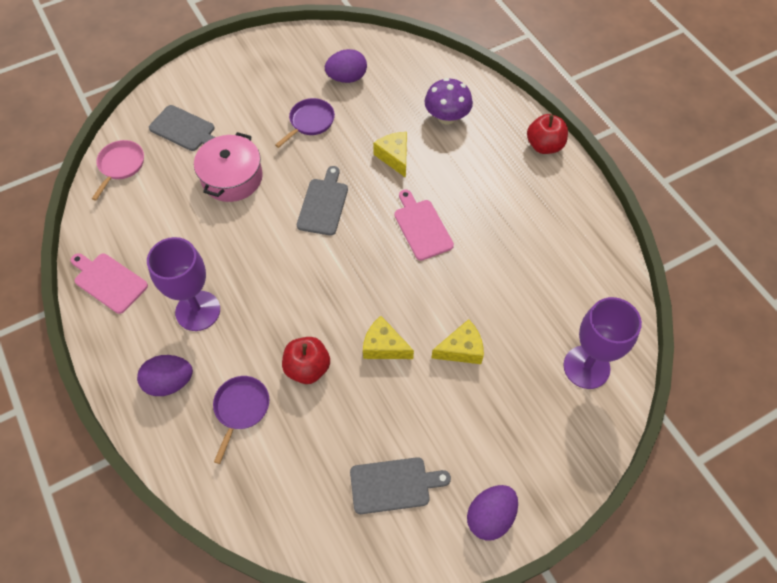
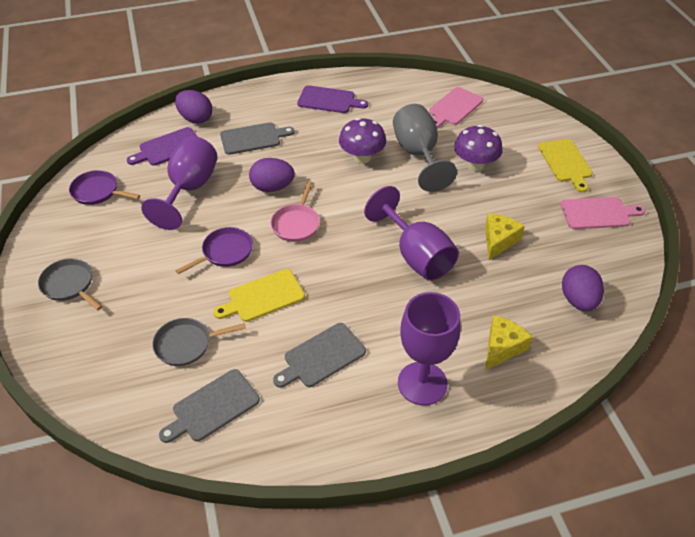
grey goblet: none = 0 -> [393,104,457,192] = 1
grey pan: none = 0 -> [38,258,102,310] [152,318,246,366] = 2
pink pot: [194,132,263,202] = 1 -> none = 0
purple cutting board: none = 0 -> [127,127,198,166] [297,85,368,113] = 2
purple goblet: [147,237,220,331] [564,297,642,389] = 2 -> [141,136,218,230] [364,186,459,281] [398,292,460,406] = 3
purple mushroom: [425,78,473,124] = 1 -> [339,118,386,164] [454,125,502,171] = 2
red apple: [282,337,330,384] [527,114,568,154] = 2 -> none = 0
yellow cheese: [363,316,414,359] [373,132,407,178] [432,319,484,364] = 3 -> [485,213,525,260] [485,315,533,370] = 2
yellow cutting board: none = 0 -> [213,269,305,322] [538,139,593,192] = 2

